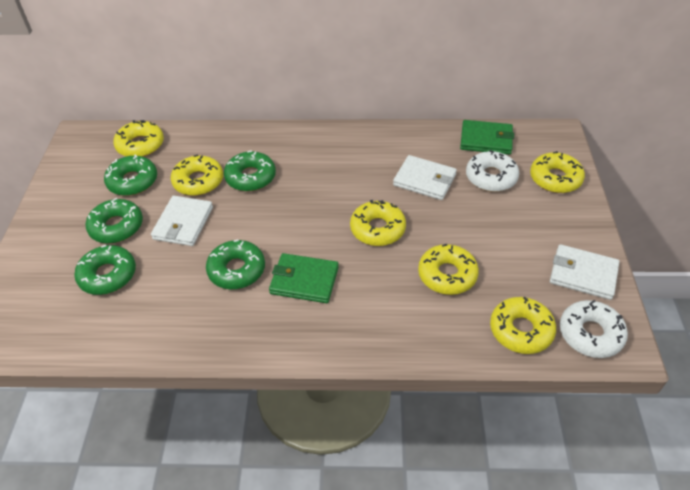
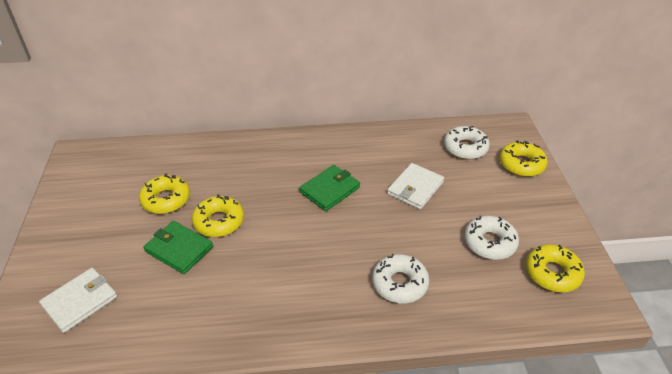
green donut: [74,245,136,295] [86,198,143,244] [104,154,157,196] [206,239,265,289] [224,150,276,191] = 5 -> none = 0
white donut: [466,150,519,192] [560,300,628,358] = 2 -> [372,254,429,303] [444,126,490,159] [464,216,519,260] = 3
white wallet: [151,196,213,246] [393,155,457,200] [550,244,620,300] = 3 -> [39,268,117,333] [387,163,444,209] = 2
yellow donut: [113,120,164,157] [171,154,223,196] [350,200,406,246] [418,244,479,295] [490,297,556,354] [530,151,585,193] = 6 -> [139,174,190,214] [192,194,244,237] [499,140,548,177] [526,244,585,292] = 4

